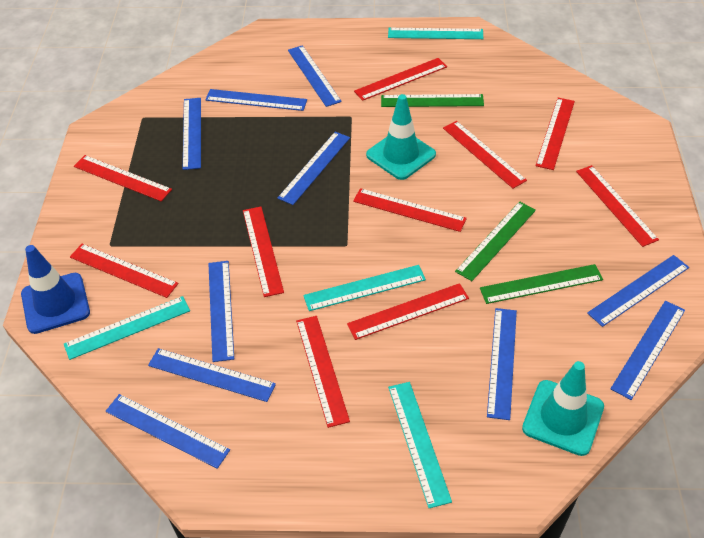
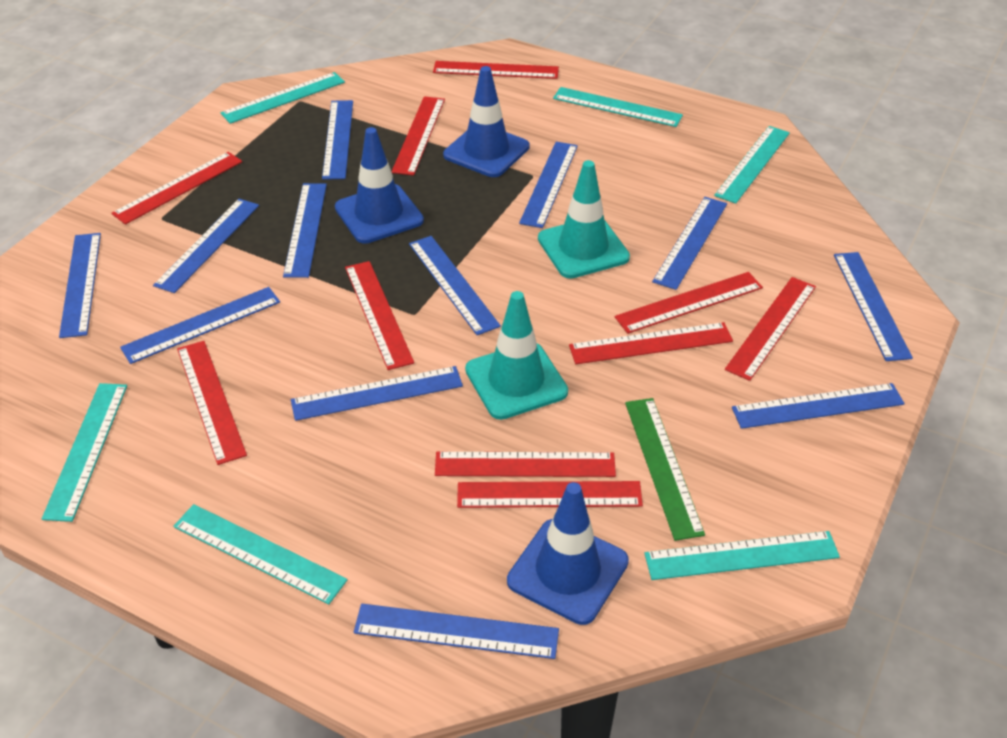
blue ruler: [106,394,230,469] [148,348,276,402] [183,98,201,170] [205,89,307,111] [208,261,234,362] [277,132,350,205] [288,45,342,107] [487,308,517,420] [587,255,689,327] [610,301,685,400] = 10 -> [59,233,101,338] [120,287,280,364] [153,199,259,293] [283,183,327,278] [291,366,463,421] [322,100,353,180] [354,604,559,659] [409,236,501,335] [519,142,578,228] [652,197,727,290] [732,383,905,429] [834,252,913,361] = 12
blue traffic cone: [21,245,90,334] = 1 -> [335,127,424,244] [443,66,529,177] [507,482,629,625] = 3
green ruler: [381,94,484,107] [455,201,536,281] [480,264,603,304] = 3 -> [625,398,705,541] = 1
turquoise ruler: [64,296,190,360] [303,265,426,311] [388,28,484,39] [388,382,452,508] = 4 -> [42,383,127,522] [173,504,348,604] [220,72,345,124] [553,87,683,127] [644,531,840,580] [714,126,790,204] = 6

